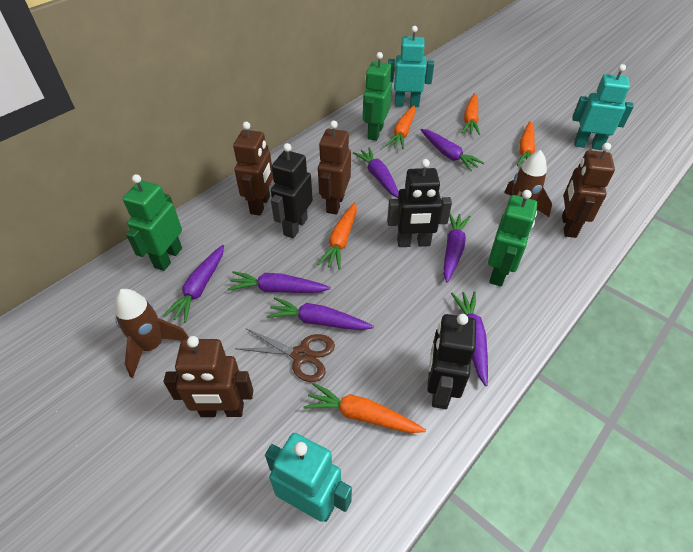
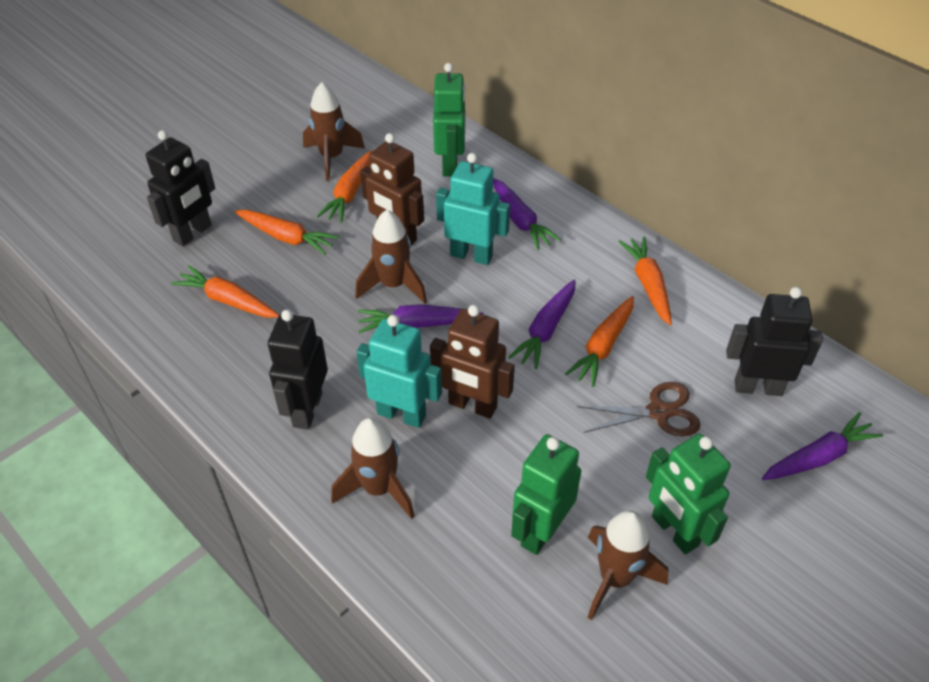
brown robot: [164,336,253,417] [233,122,273,216] [318,120,351,215] [562,143,615,238] = 4 -> [360,133,424,245] [430,305,515,419] = 2
brown rocket: [114,289,189,378] [504,150,552,217] = 2 -> [303,82,365,181] [331,418,415,519] [355,209,427,304] [587,510,668,620] = 4
purple carrot: [163,245,224,323] [228,271,331,293] [267,297,374,330] [353,147,399,198] [421,129,484,171] [443,213,471,283] [451,291,488,386] = 7 -> [358,304,484,333] [493,178,561,250] [508,280,576,369] [762,412,883,480] = 4
turquoise robot: [265,433,352,522] [388,26,434,107] [572,64,634,150] = 3 -> [357,315,442,428] [436,153,510,265] = 2

